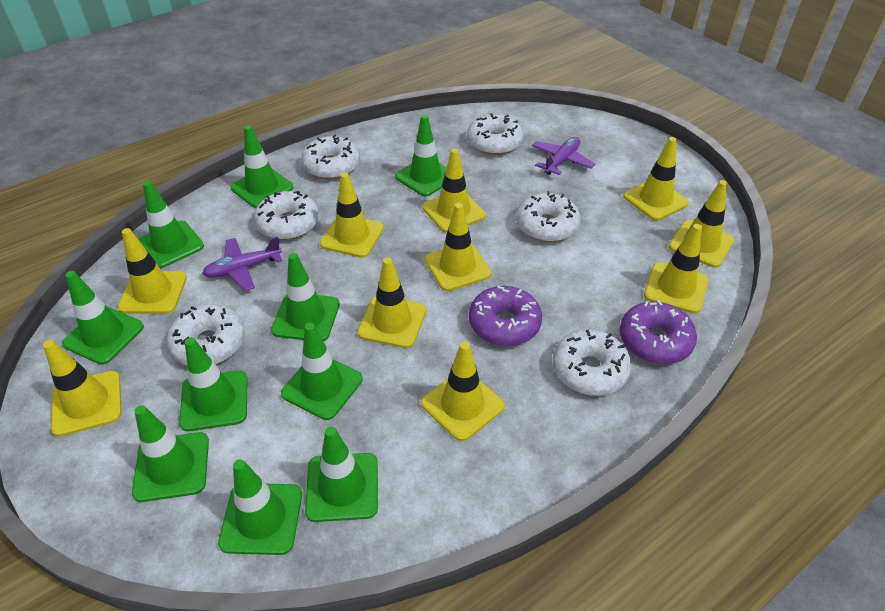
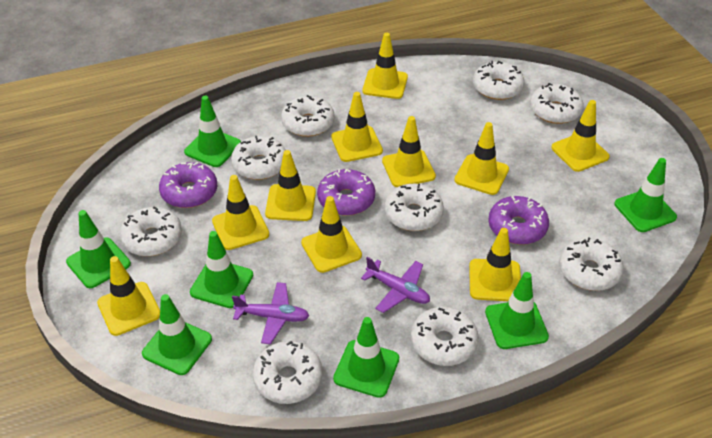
green traffic cone: [62,271,144,365] [132,405,209,502] [138,181,204,269] [179,337,248,431] [218,459,302,555] [231,125,294,208] [271,253,340,341] [281,323,363,420] [305,426,378,522] [395,115,447,196] = 10 -> [66,210,131,288] [142,294,212,375] [184,96,241,167] [190,231,253,308] [333,317,399,398] [485,272,549,349] [614,158,677,232] = 7
purple donut: [469,286,542,346] [620,300,697,364] = 2 -> [159,162,217,208] [317,168,375,216] [488,196,549,245] = 3
white donut: [167,304,245,365] [254,191,319,240] [301,134,360,179] [467,113,523,155] [516,191,581,242] [553,329,632,396] = 6 -> [120,207,182,256] [231,136,286,180] [253,341,323,404] [281,95,335,137] [385,184,444,231] [411,307,479,366] [473,61,525,100] [530,83,584,124] [559,237,624,291] = 9

